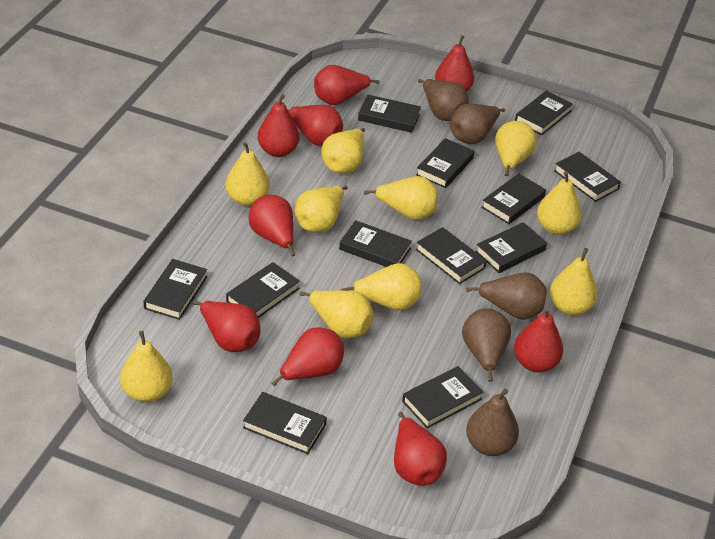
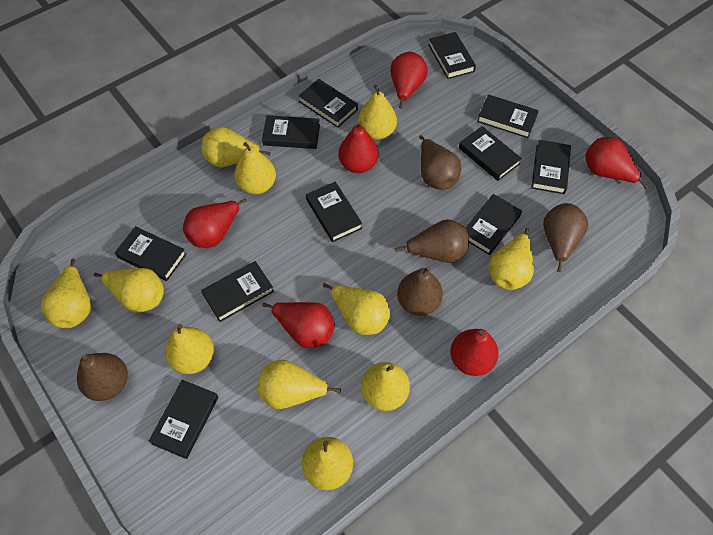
black book: [144,259,207,320] [226,262,300,318] [243,392,327,454] [339,220,412,267] [358,95,421,133] [402,366,483,429] [416,138,475,188] [416,227,487,284] [475,222,547,273] [481,173,546,224] [515,90,573,135] [554,152,621,202] = 12 -> [115,226,187,281] [149,380,219,459] [201,261,274,322] [262,115,320,149] [299,79,358,128] [306,182,362,242] [428,32,476,79] [459,126,522,181] [466,194,522,255] [477,94,539,138] [531,140,571,194] = 11
red pear: [193,300,261,352] [249,195,296,256] [257,94,299,157] [271,327,344,387] [287,105,343,146] [314,65,380,105] [394,412,447,486] [435,35,474,92] [514,307,563,372] = 9 -> [183,198,247,248] [262,302,335,348] [338,121,379,173] [390,52,428,108] [450,329,499,376] [585,137,649,189] = 6
yellow pear: [120,331,172,402] [226,142,270,206] [295,185,348,233] [300,290,373,338] [321,128,365,174] [340,263,421,311] [364,176,438,220] [495,121,537,176] [537,171,581,235] [550,248,597,315] = 10 -> [41,259,91,328] [94,268,164,313] [165,324,214,374] [202,127,271,168] [234,142,276,194] [258,360,341,409] [302,437,353,490] [323,283,390,335] [358,85,397,140] [361,362,410,411] [489,228,534,290] = 11

